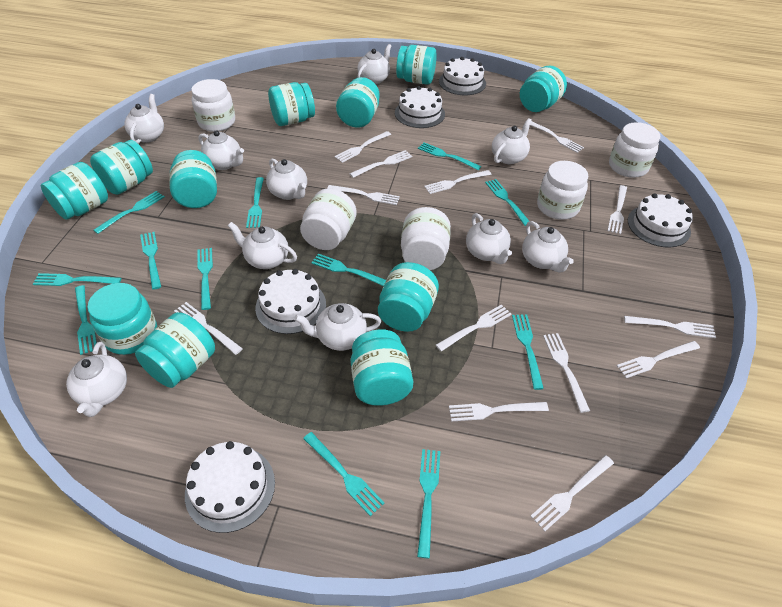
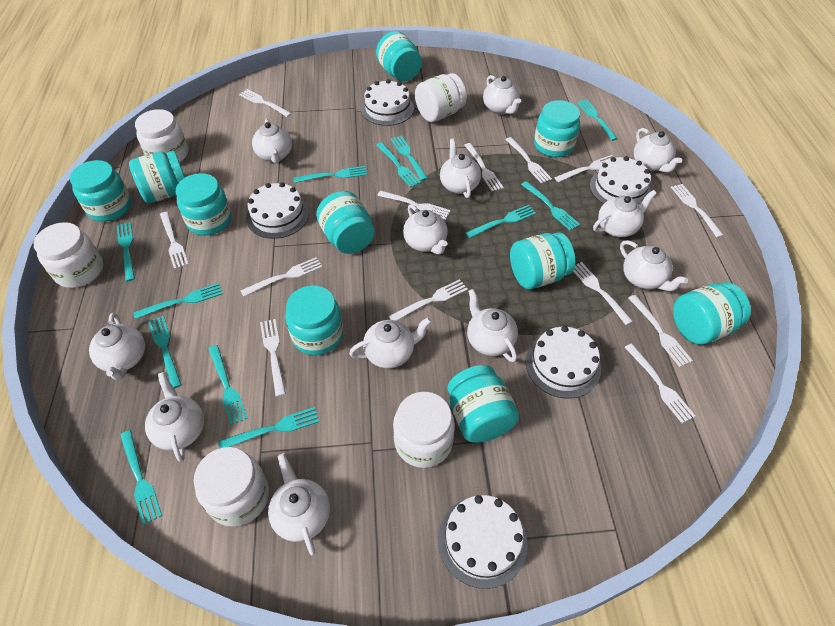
turquoise jar: [41,162,108,220] [88,283,157,355] [90,140,153,195] [135,312,215,388] [169,150,217,208] [268,82,315,126] [336,77,380,128] [351,329,413,406] [378,262,439,332] [396,45,437,85] [520,65,567,112] = 11 -> [70,160,132,222] [129,151,185,203] [176,173,232,235] [285,285,343,355] [316,191,375,254] [376,31,422,81] [448,365,519,443] [510,232,576,289] [534,100,580,157] [673,282,751,345] = 10
white teapot: [66,342,127,417] [124,94,164,143] [198,130,244,170] [228,222,297,269] [266,159,307,200] [294,303,381,351] [357,44,391,84] [466,213,512,264] [492,118,532,164] [522,221,574,273] = 10 -> [89,313,145,381] [145,372,204,462] [252,119,292,164] [268,453,330,555] [349,317,432,368] [403,204,448,255] [440,139,481,198] [467,289,518,362] [483,75,521,115] [593,190,657,237] [620,240,688,291] [634,128,682,173] = 12

